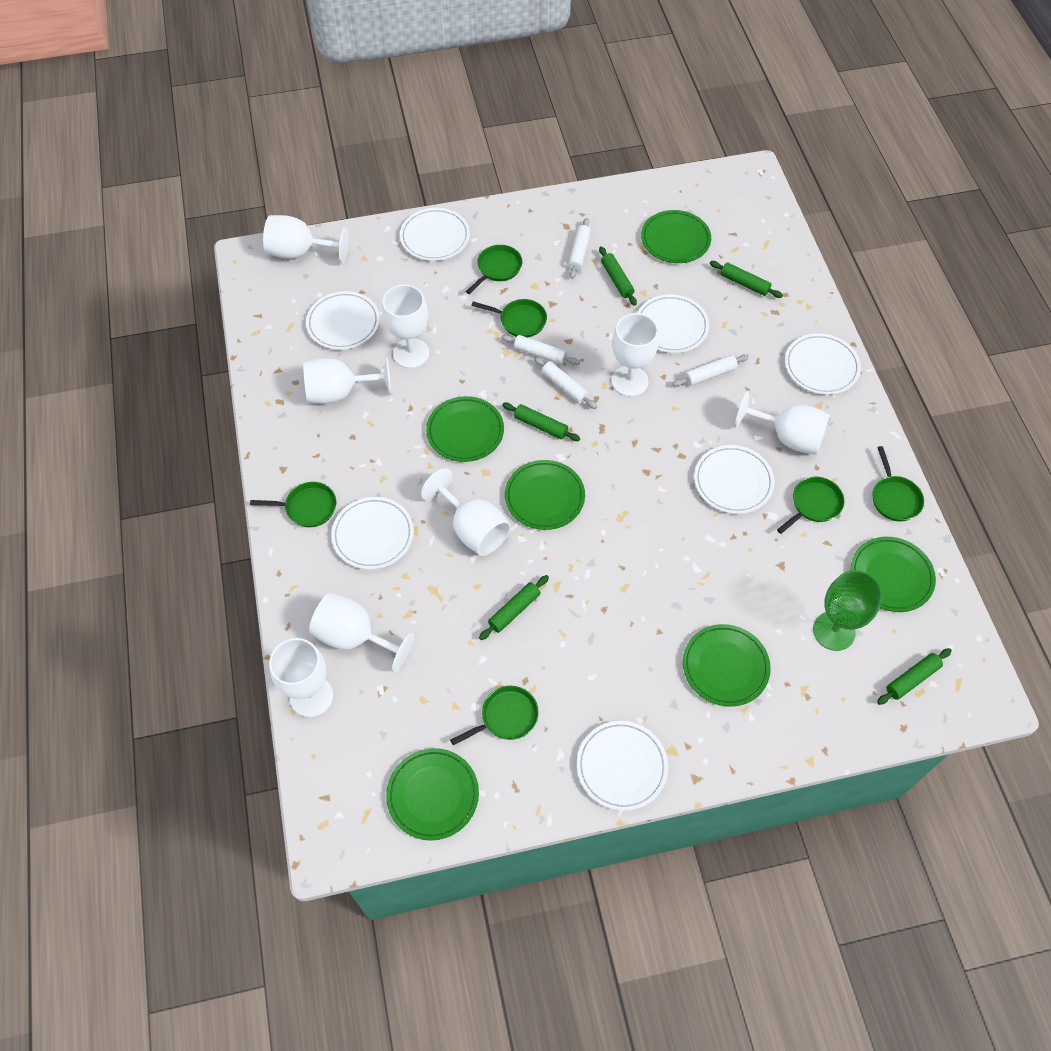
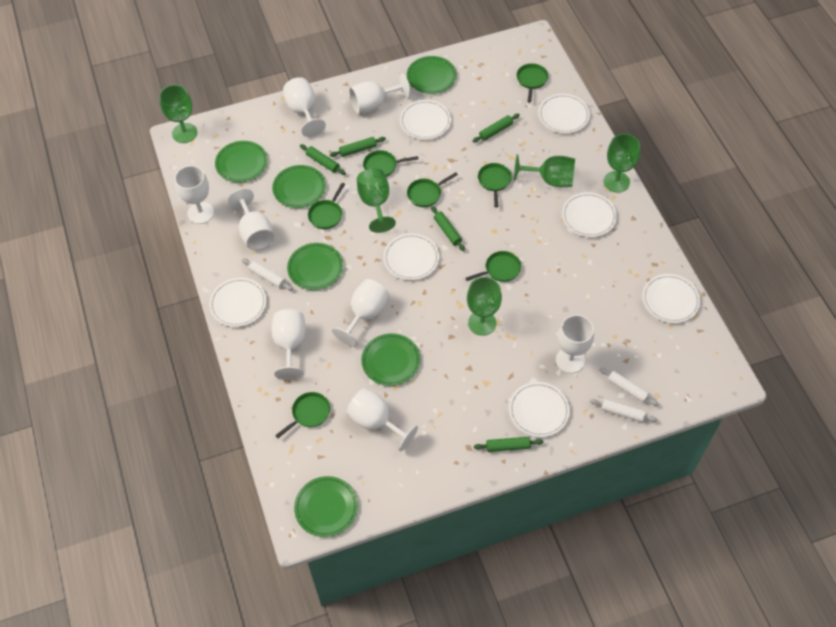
green goblet: [813,570,883,651] = 1 -> [159,85,198,143] [357,168,396,233] [467,277,502,336] [514,154,575,187] [604,134,640,193] = 5
green pan: [250,482,336,527] [450,686,539,745] [466,245,522,294] [471,299,547,337] [777,477,845,534] [872,446,924,522] = 6 -> [275,392,330,438] [308,183,345,229] [363,150,418,177] [407,172,458,207] [466,251,521,282] [478,163,512,208] [517,63,548,102] = 7
white rolling pin: [501,335,580,365] [534,357,597,409] [568,218,591,279] [673,354,749,387] = 4 -> [242,259,293,290] [590,399,658,422] [599,368,658,406] = 3

